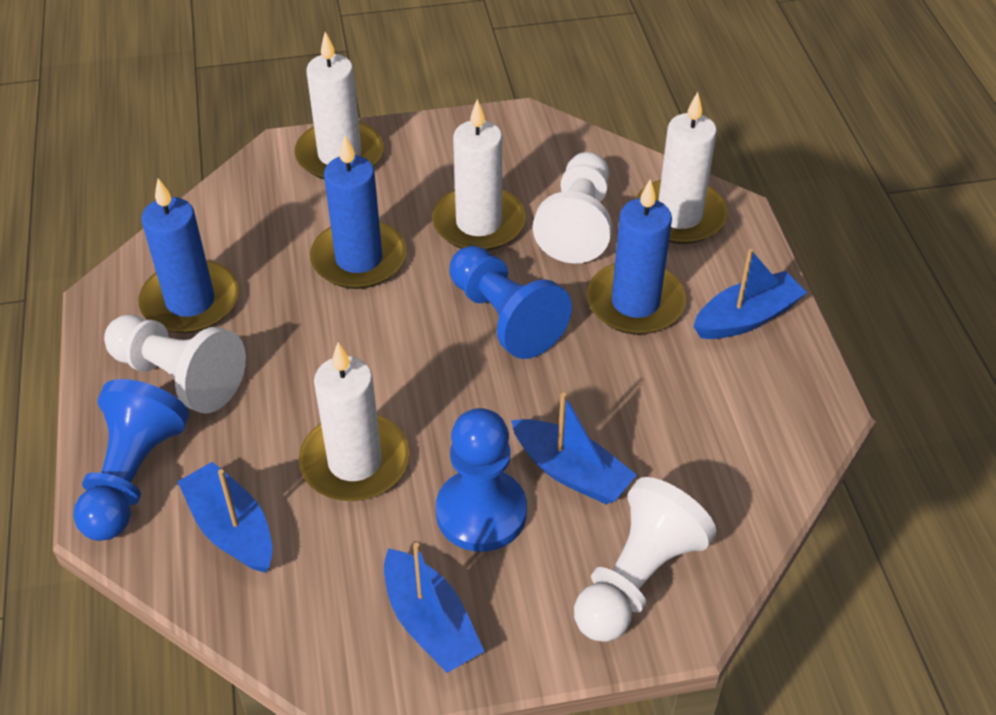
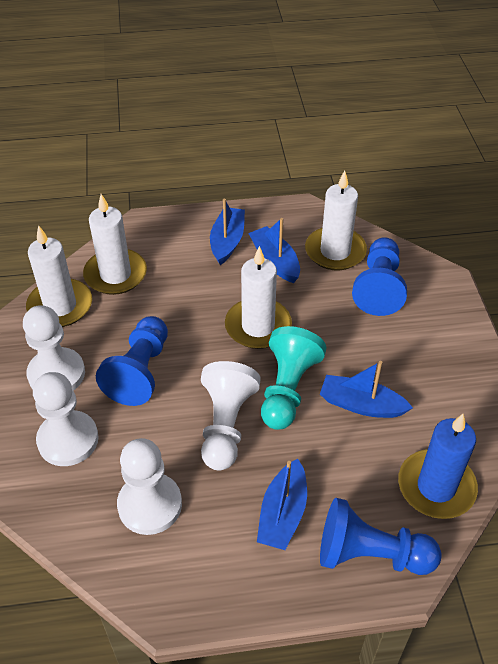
blue candle: [139,178,239,333] [310,135,406,289] [587,179,686,335] = 3 -> [398,414,478,519] = 1
turquoise pawn: none = 0 -> [261,326,326,430] = 1
white pawn: [104,315,246,414] [533,152,612,263] [574,477,716,642] = 3 -> [23,305,85,391] [33,372,99,466] [117,438,182,535] [201,361,260,471] = 4

